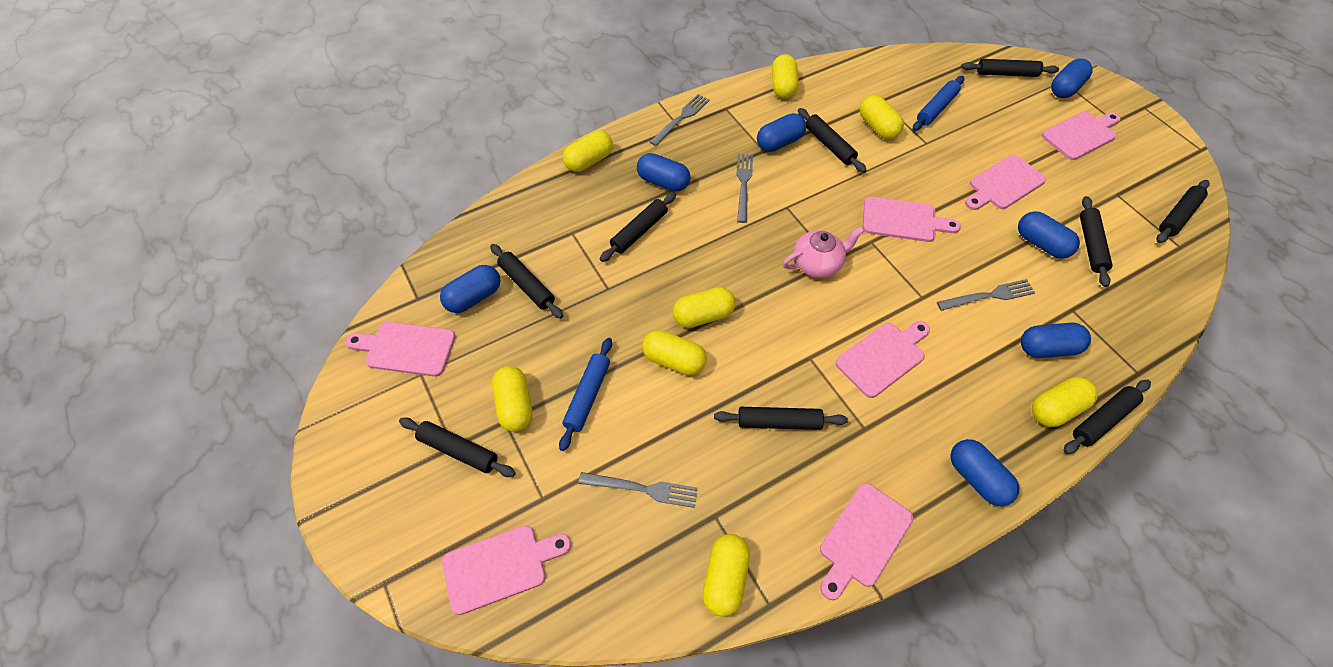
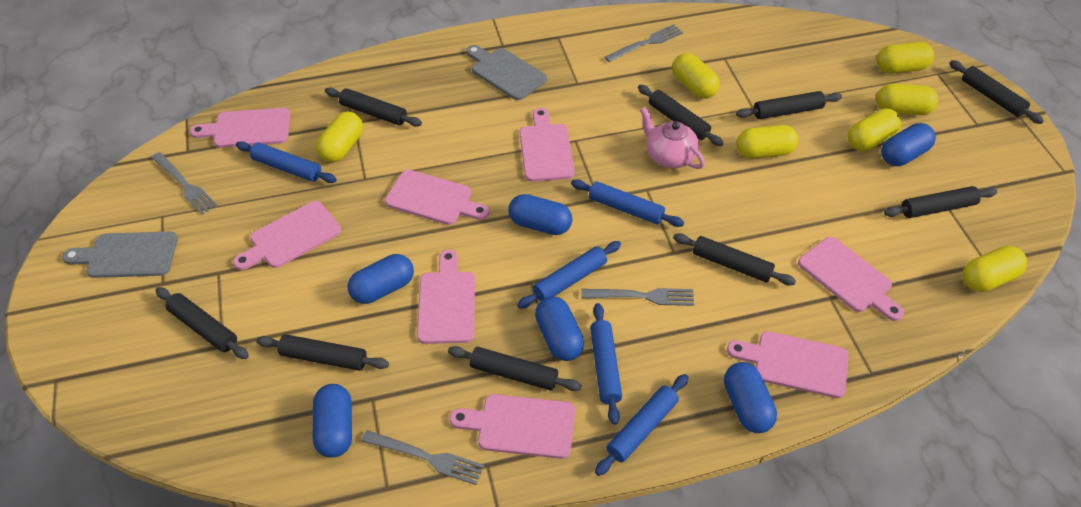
blue capsule: [440,265,501,313] [637,153,690,192] [757,113,806,152] [951,439,1019,506] [1018,211,1080,259] [1021,322,1091,358] [1051,59,1093,98] = 7 -> [313,384,352,458] [348,254,414,304] [508,194,572,235] [535,296,584,361] [724,362,777,433] [881,123,936,166] = 6
blue rolling pin: [559,338,612,451] [913,76,964,131] = 2 -> [236,141,337,183] [517,241,621,309] [571,179,684,227] [590,303,622,425] [595,374,688,476] = 5
grey cutting board: none = 0 -> [62,231,178,278] [466,45,547,100] = 2
pink cutting board: [346,322,456,377] [442,526,571,615] [820,483,914,600] [836,321,930,398] [863,196,961,242] [965,155,1046,210] [1042,112,1120,160] = 7 -> [190,108,290,148] [233,201,341,270] [385,170,489,225] [417,250,475,344] [450,394,575,459] [520,108,575,182] [727,331,849,398] [798,237,904,321] = 8
yellow capsule: [492,366,532,432] [563,131,613,172] [642,330,707,375] [673,287,736,328] [702,534,750,617] [772,54,799,99] [860,95,904,139] [1032,377,1098,427] = 8 -> [316,111,363,162] [672,53,720,99] [737,125,798,159] [848,108,901,151] [876,84,938,115] [877,42,934,74] [963,246,1027,292] = 7

